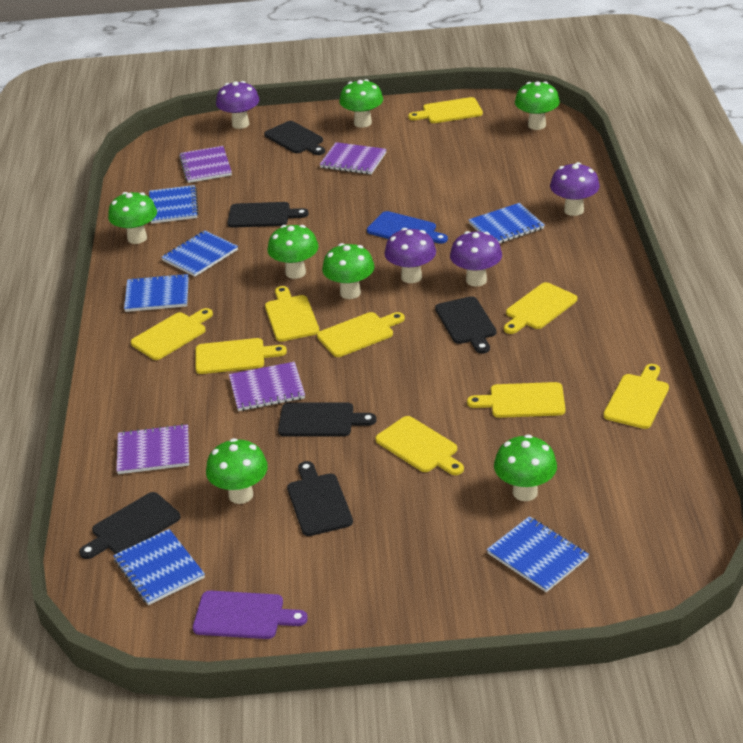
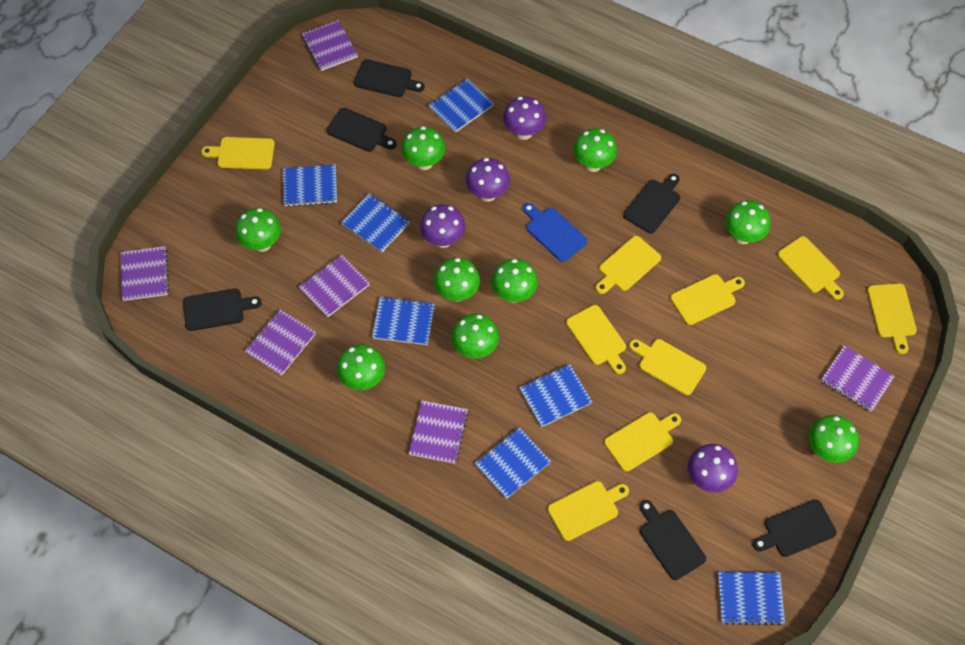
blue notebook: [113,529,205,605] [124,273,189,312] [149,185,199,224] [161,230,238,277] [469,203,544,243] [487,516,589,592] = 6 -> [283,164,337,207] [341,193,410,252] [372,296,435,345] [428,79,494,133] [475,427,551,499] [519,364,592,427] [718,572,785,625] = 7
green mushroom: [108,192,157,244] [206,438,268,504] [268,225,318,279] [322,243,375,299] [339,79,383,128] [494,434,557,501] [515,81,560,130] = 7 -> [235,208,281,252] [337,344,385,390] [401,126,445,170] [434,258,480,302] [452,314,499,359] [492,259,538,303] [573,128,617,172] [725,201,771,244] [808,415,859,463] = 9
purple cutting board: [193,591,308,639] = 1 -> none = 0
purple notebook: [116,424,189,474] [179,146,232,183] [229,362,305,411] [320,142,387,174] = 4 -> [121,246,169,301] [245,310,316,376] [299,255,370,318] [302,20,358,71] [409,400,469,464] [821,345,895,411] = 6

